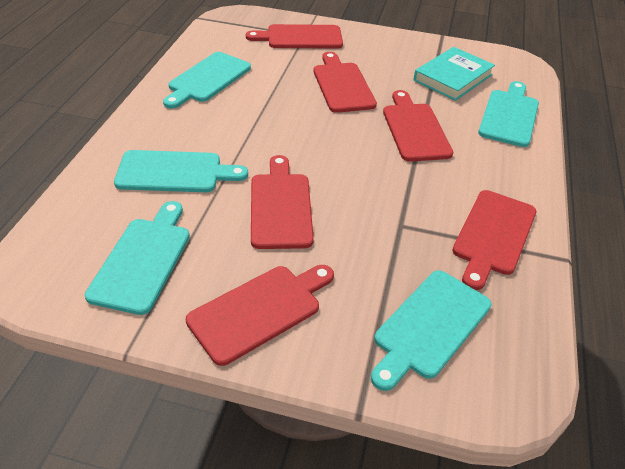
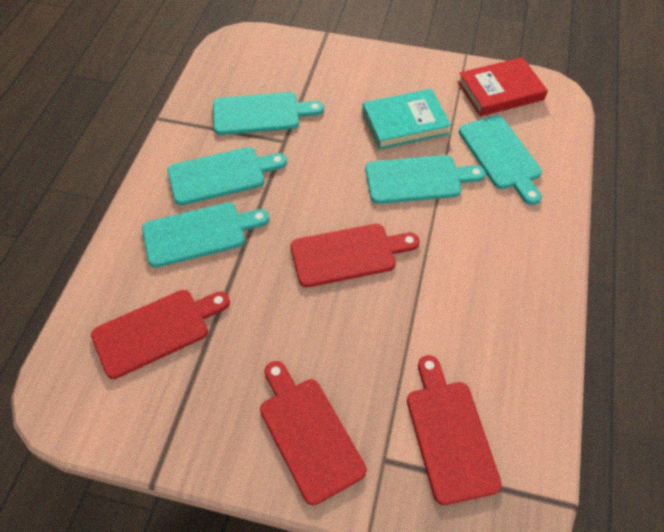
red book: none = 0 -> [458,57,548,116] = 1
red cutting board: [186,265,334,366] [246,24,343,49] [251,155,314,249] [314,52,377,113] [383,90,453,162] [452,190,537,290] = 6 -> [91,290,230,379] [260,361,367,505] [291,224,420,287] [407,355,502,505] = 4

